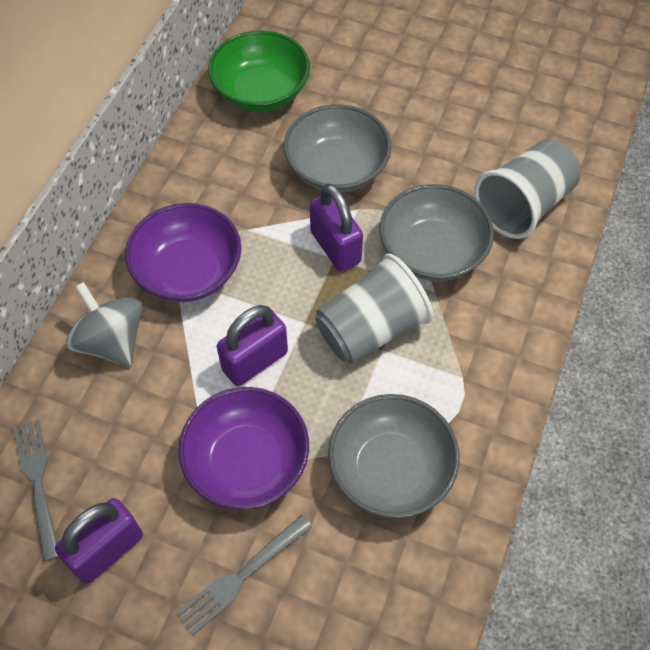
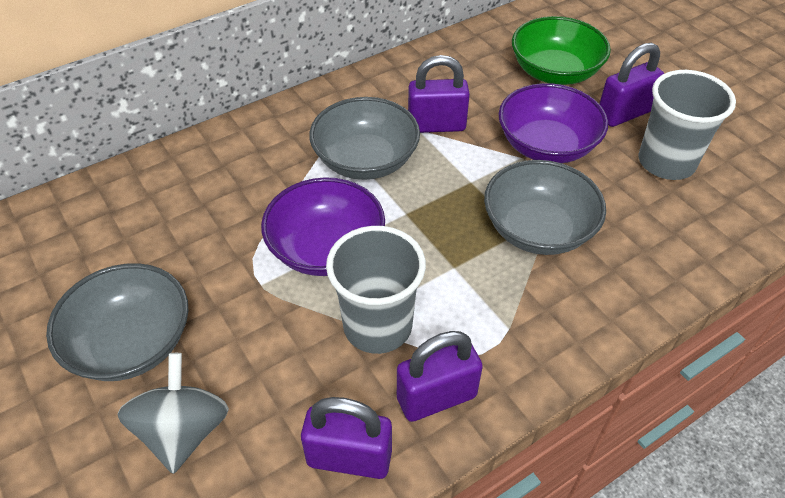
grey fork: [13,420,59,562] [177,515,312,635] = 2 -> none = 0
purple padlock: [55,498,143,584] [217,305,288,386] [310,184,363,272] = 3 -> [301,397,392,479] [397,331,483,422] [408,55,470,133] [599,43,664,127] = 4

